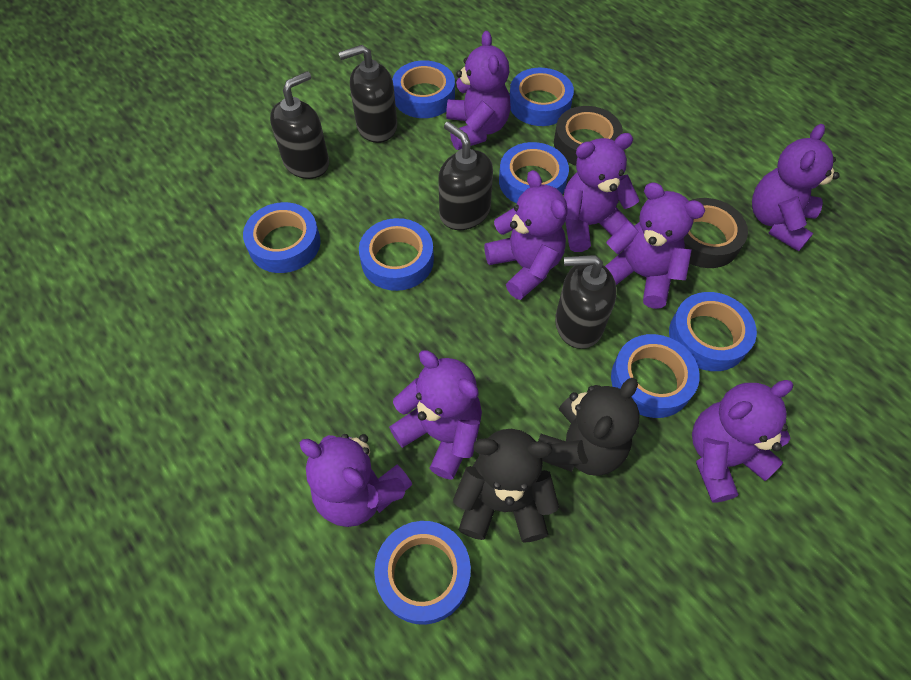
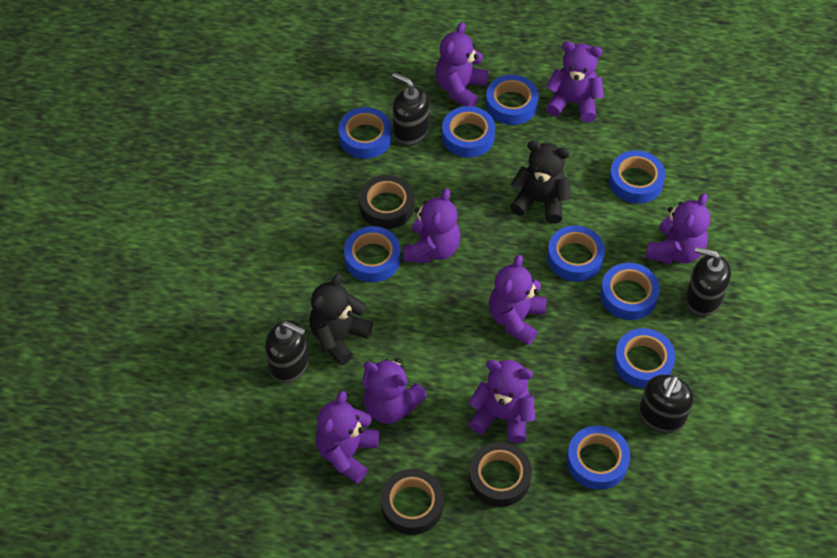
black tape: [554,106,623,166] [684,198,748,268] = 2 -> [359,175,414,229] [381,469,444,535] [469,442,532,507] = 3
blue tape: [243,202,321,273] [359,218,434,291] [374,521,471,625] [392,60,455,118] [499,142,569,204] [510,68,574,126] [611,334,700,418] [669,292,757,371] = 8 -> [338,107,392,159] [344,226,401,282] [442,106,495,158] [486,75,539,125] [547,225,605,282] [567,426,630,490] [600,263,660,320] [609,150,665,204] [614,328,675,389] = 9

